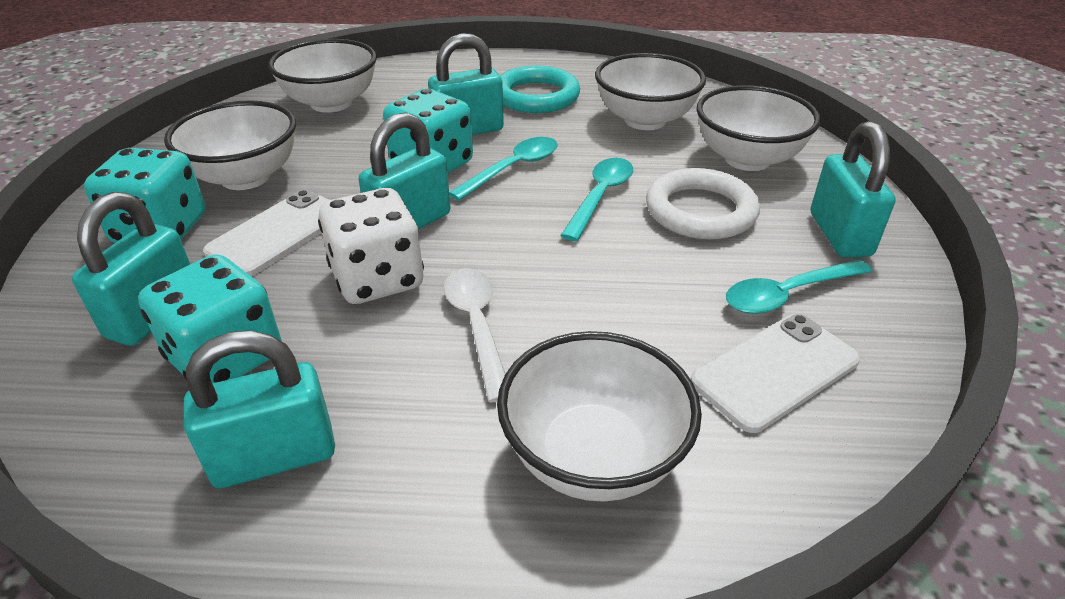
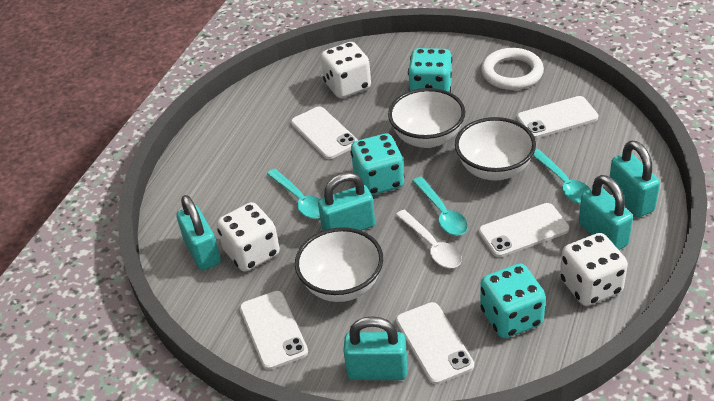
turquoise ring: [500,65,580,113] = 1 -> none = 0
white bowl: [164,100,296,190] [268,39,377,113] [497,331,702,502] [595,53,706,130] [697,85,821,171] = 5 -> [295,227,383,302] [388,88,465,148] [455,117,536,181] = 3
white dice: [318,188,424,304] = 1 -> [217,202,280,272] [321,42,371,98] [560,233,628,306] = 3
white phone: [203,190,329,276] [690,314,860,433] = 2 -> [240,291,308,370] [291,106,358,159] [396,302,474,385] [479,203,569,257] [517,96,598,138] = 5

